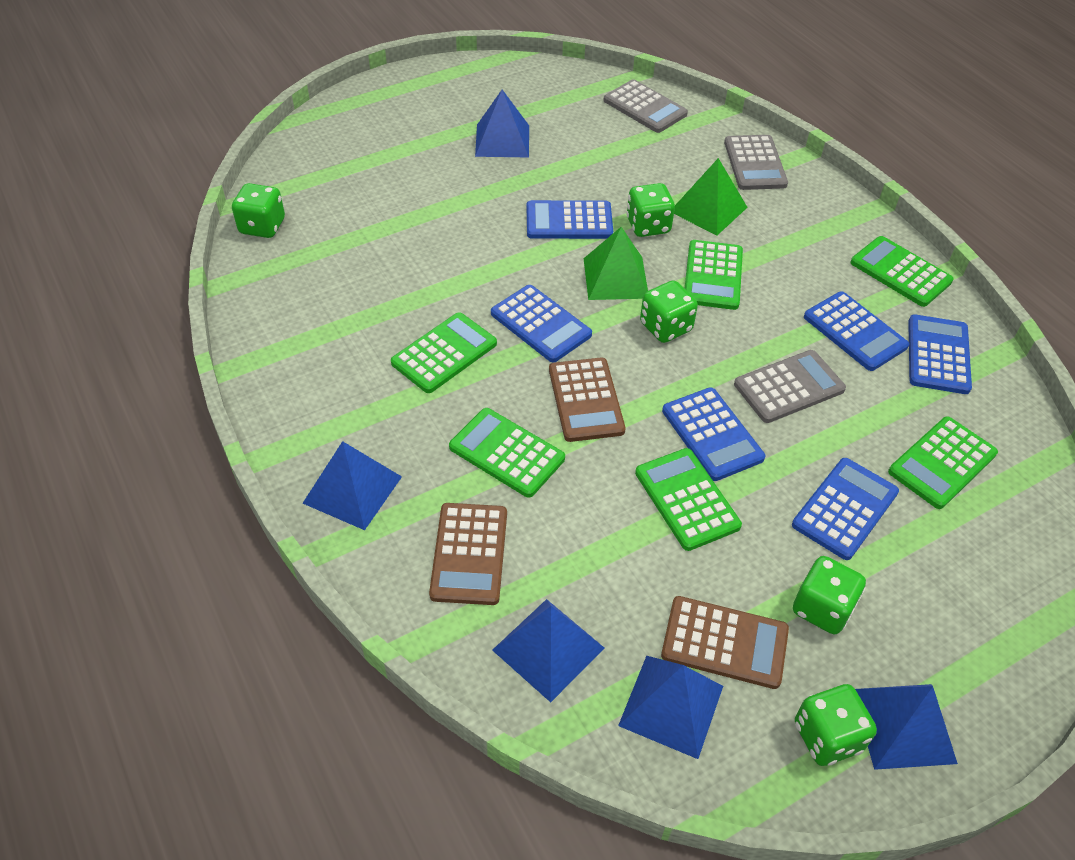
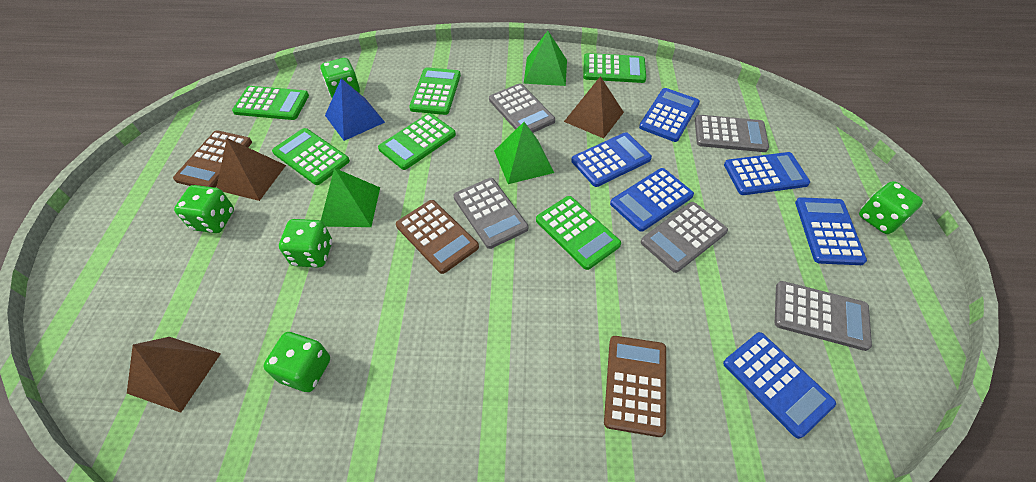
blue pyramid: [303,441,402,530] [475,90,529,157] [492,599,605,702] [618,656,723,759] [855,684,958,770] = 5 -> [325,78,385,141] = 1
brown pyramid: none = 0 -> [127,337,221,413] [216,138,286,201] [564,76,624,139] = 3
green pyramid: [584,227,648,300] [674,158,748,236] = 2 -> [321,168,380,227] [494,122,554,184] [524,31,567,86] = 3
grey calculator: [603,79,688,133] [724,135,788,190] [734,350,846,423] = 3 -> [453,178,528,249] [489,83,555,133] [641,202,728,273] [695,115,769,152] [775,281,872,351] = 5

